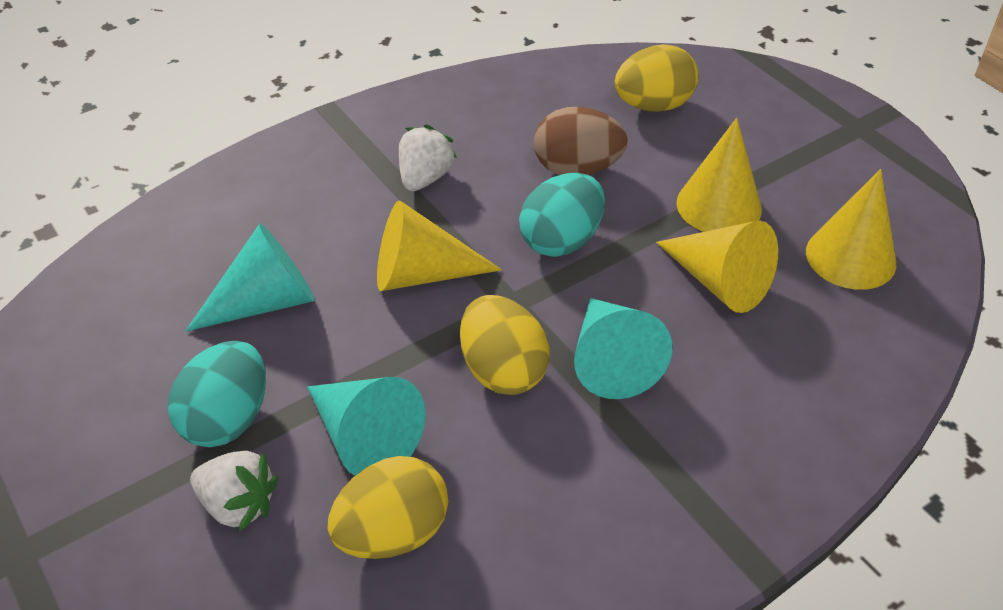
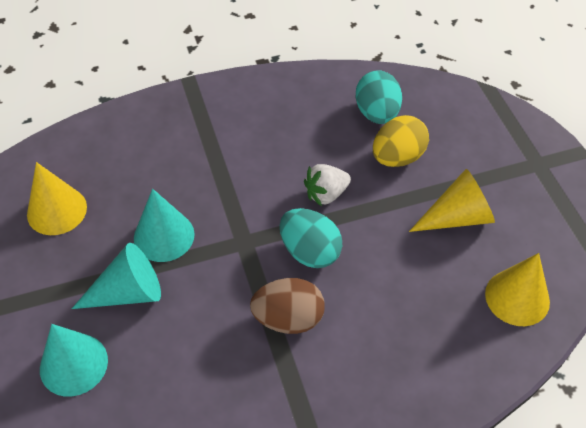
white strawberry: [190,451,278,532] [399,125,457,191] = 2 -> [304,164,351,206] = 1
yellow cone: [377,200,502,291] [656,221,778,313] [676,118,762,232] [806,169,896,290] = 4 -> [27,162,87,235] [409,169,495,232] [485,253,550,326] = 3
yellow egg: [328,456,448,559] [460,295,550,395] [615,44,699,112] = 3 -> [373,115,429,167] = 1

